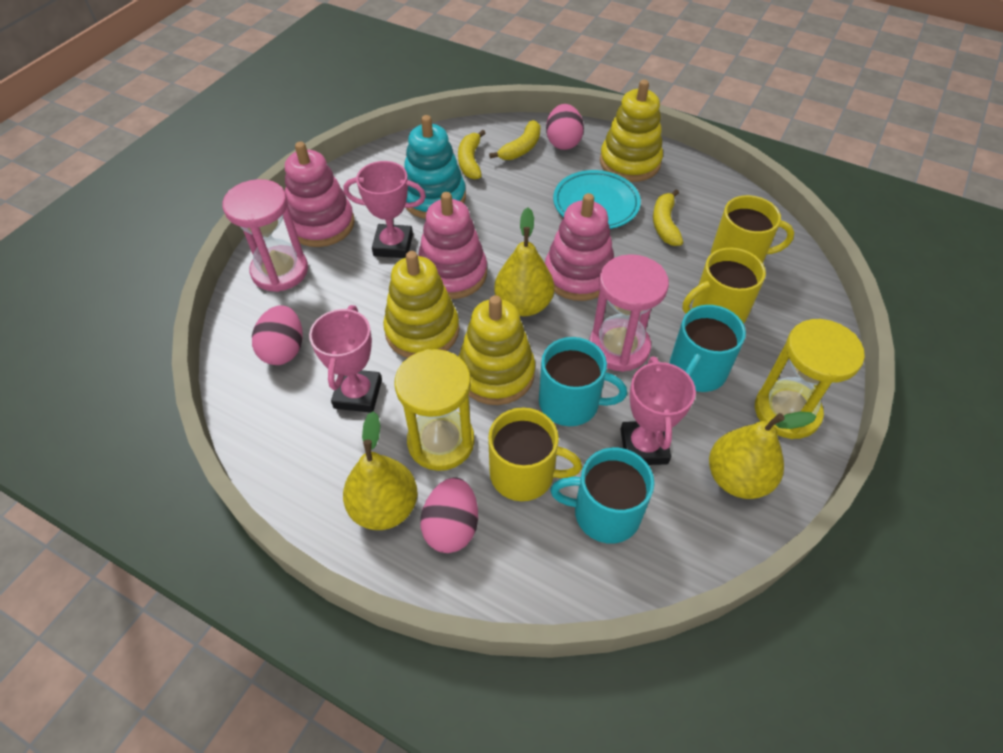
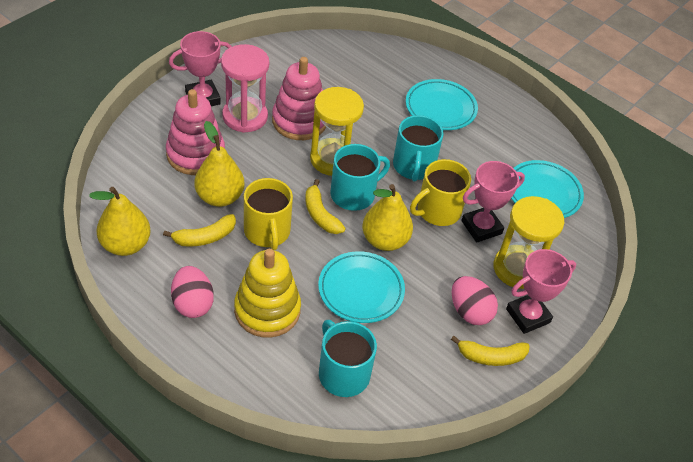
pink egg: [252,305,302,365] [420,477,478,553] [546,104,584,150] = 3 -> [171,266,214,318] [452,276,498,325] = 2
pink hourglass: [222,179,308,292] [589,254,669,372] = 2 -> [221,44,269,133] = 1
pink stacking toy: [285,142,355,247] [418,192,487,299] [545,193,614,301] = 3 -> [166,89,225,175] [272,57,326,140] = 2
turquoise plate: [553,170,641,229] = 1 -> [318,251,405,323] [406,79,478,130] [511,160,584,218] = 3
turquoise stacking toy: [404,115,466,219] = 1 -> none = 0
yellow mug: [488,408,582,501] [682,248,766,324] [711,195,794,263] = 3 -> [244,178,293,250] [410,159,471,226] = 2
yellow stacking toy: [383,251,459,358] [458,295,535,405] [600,80,663,182] = 3 -> [234,249,301,338] = 1

